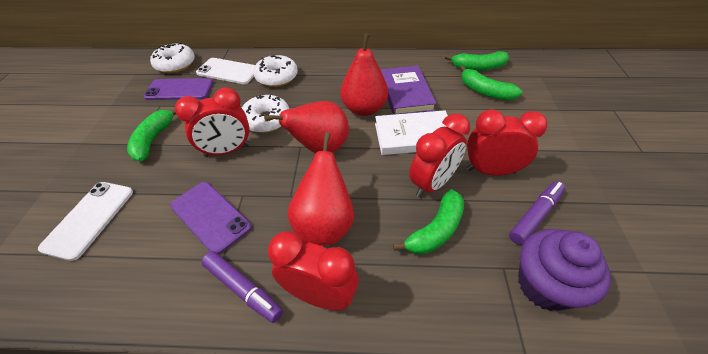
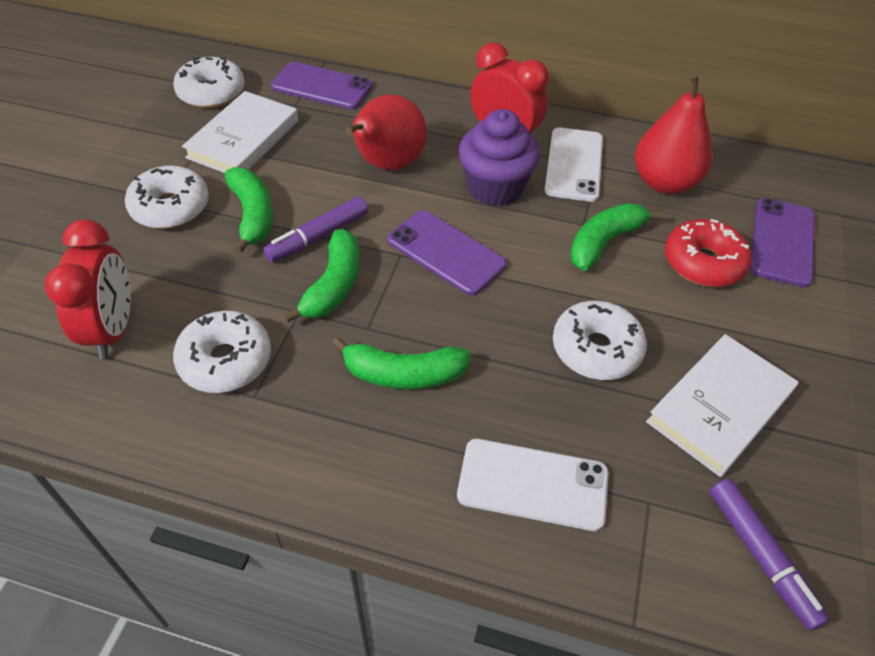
purple book: [381,66,437,115] = 1 -> none = 0
purple phone: [144,78,213,100] [170,182,252,254] = 2 -> [271,62,372,109] [388,210,507,295] [750,198,815,287] = 3
red clock: [175,88,250,157] [268,231,359,310] [409,113,470,197] [467,109,548,176] = 4 -> [45,220,131,359] [470,42,549,134] = 2
red donut: none = 0 -> [665,219,752,287] = 1
red pear: [264,101,349,153] [288,132,354,246] [341,33,388,116] = 3 -> [346,94,427,171] [635,73,712,194] = 2
white book: [375,110,448,155] = 1 -> [182,91,298,173] [646,334,798,477] = 2
white donut: [150,43,195,73] [242,95,289,133] [253,55,298,87] = 3 -> [125,166,209,229] [173,57,245,108] [173,311,271,393] [553,301,647,380] = 4

